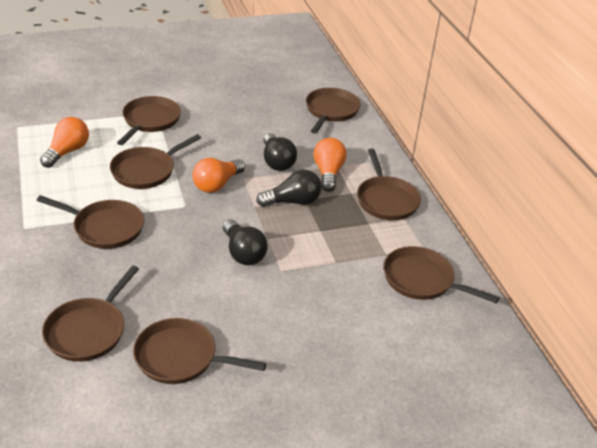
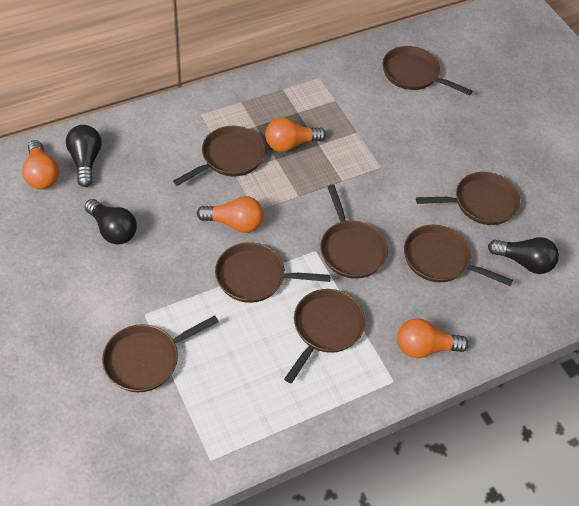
orange light bulb: [40,117,89,168] [192,158,245,193] [313,138,347,192] = 3 -> [22,140,59,189] [197,196,264,233] [265,118,326,152] [397,318,468,358] = 4

